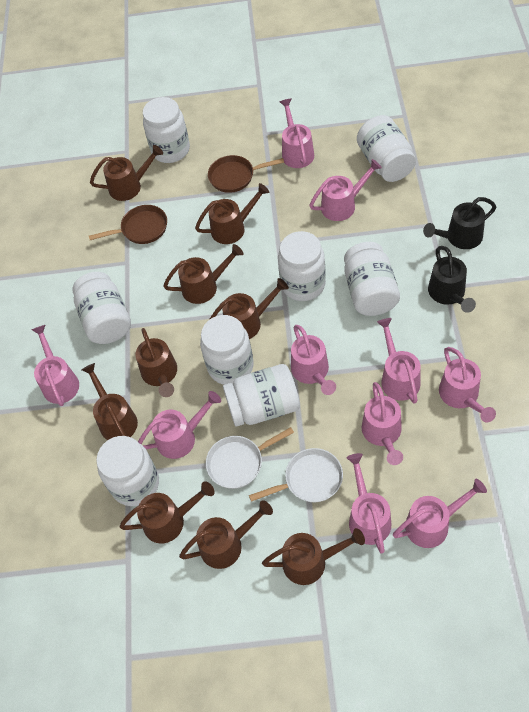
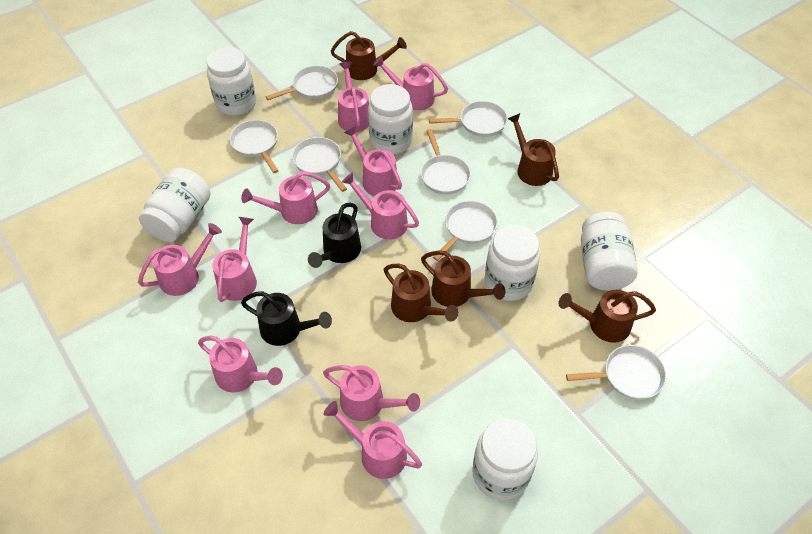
brown pan: [89,205,167,244] [208,155,284,193] = 2 -> none = 0
brown watering can: [81,363,138,440] [90,145,163,201] [119,481,214,543] [135,328,177,397] [163,244,243,304] [179,500,273,569] [195,183,269,244] [209,278,289,339] [262,528,365,585] = 9 -> [331,31,407,80] [384,264,458,322] [421,250,505,307] [507,113,559,186] [559,290,656,343] = 5
white jar: [72,272,131,344] [96,436,159,506] [143,97,190,163] [200,315,254,385] [223,364,300,427] [278,231,326,301] [344,242,400,316] [357,115,416,182] = 8 -> [139,168,211,242] [207,47,256,116] [368,84,413,155] [472,418,538,500] [484,225,540,301] [581,212,638,291] = 6
white pan: [206,427,294,489] [249,448,343,502] = 2 -> [229,120,279,173] [266,65,338,100] [292,137,347,192] [421,129,471,194] [429,101,508,137] [433,201,498,261] [566,345,666,400] = 7

